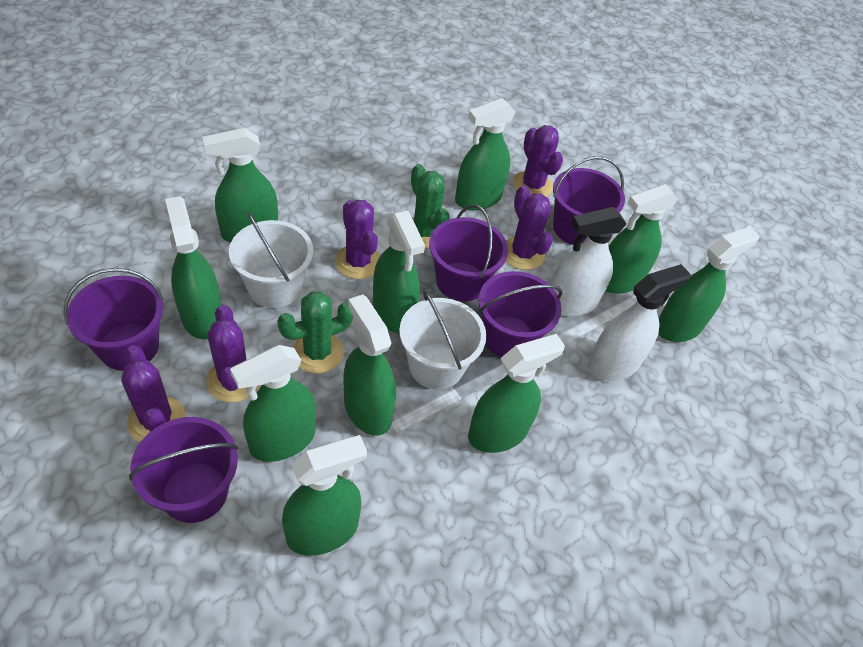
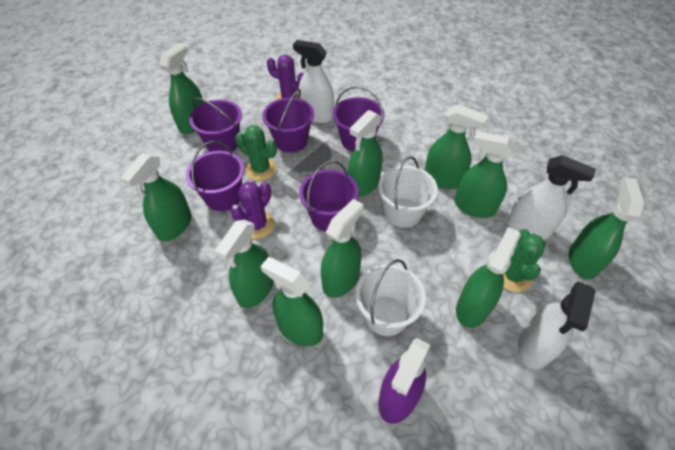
purple cactus: [121,345,186,442] [206,305,259,403] [335,200,380,279] [506,186,553,270] [513,125,563,197] = 5 -> [230,181,275,239] [267,55,304,100] = 2
purple spray bottle: none = 0 -> [378,338,430,424] = 1
white spray bottle: [550,207,626,317] [588,264,691,381] = 2 -> [293,40,334,123] [507,155,596,240] [518,282,596,370] = 3

